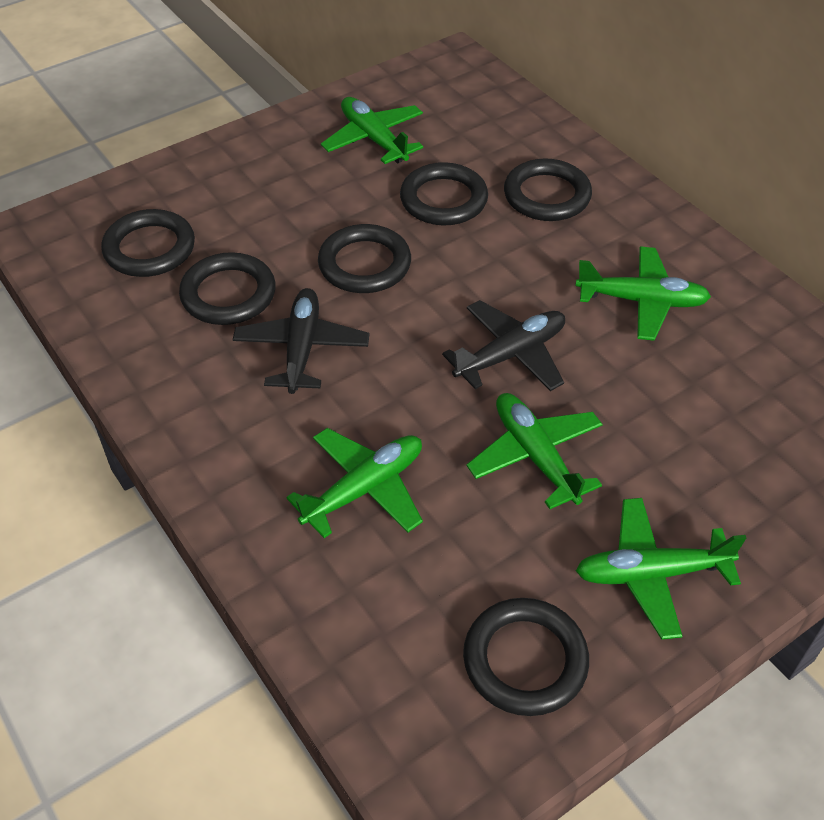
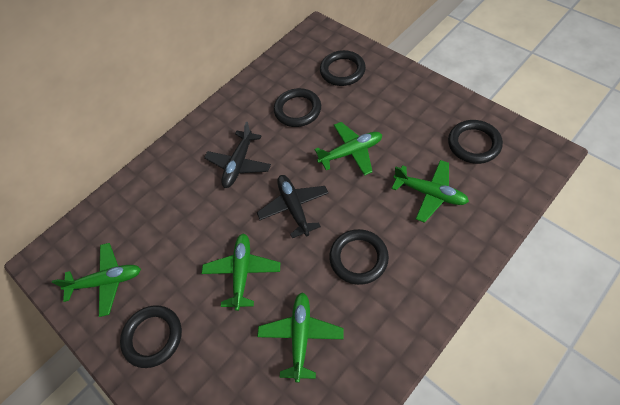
black ring: [101,209,195,277] [179,252,276,325] [318,224,411,293] [400,162,488,225] [463,598,589,716] [504,158,592,221] = 6 -> [120,305,182,368] [274,88,321,127] [320,50,366,86] [329,229,389,285] [448,120,503,164] = 5

